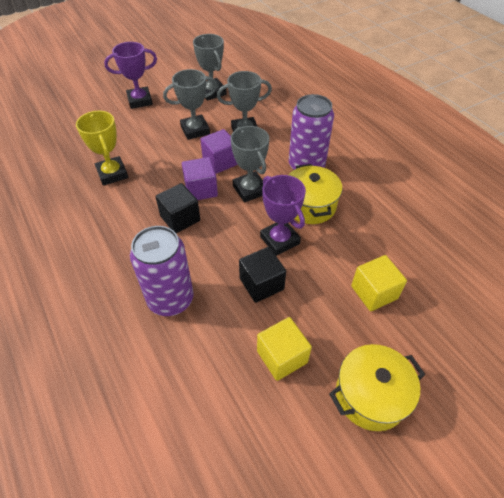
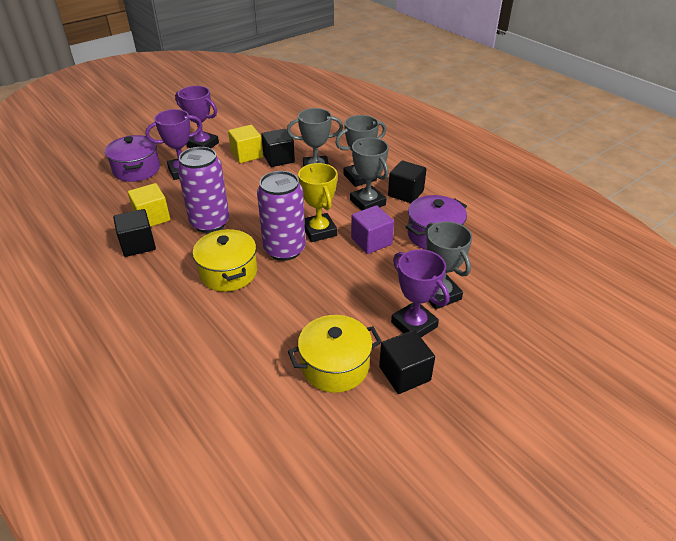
black cube: [155,183,200,233] [239,247,286,303] = 2 -> [113,209,156,257] [261,129,295,167] [379,330,435,394] [388,161,426,203] = 4
purple cube: [182,157,218,200] [200,129,238,174] = 2 -> [351,205,394,254] = 1
purple pot: none = 0 -> [105,135,160,182] [406,195,467,250] = 2
purple trophy: [104,42,157,109] [260,175,306,256] = 2 -> [145,109,202,180] [175,86,219,148] [391,249,449,337] = 3

